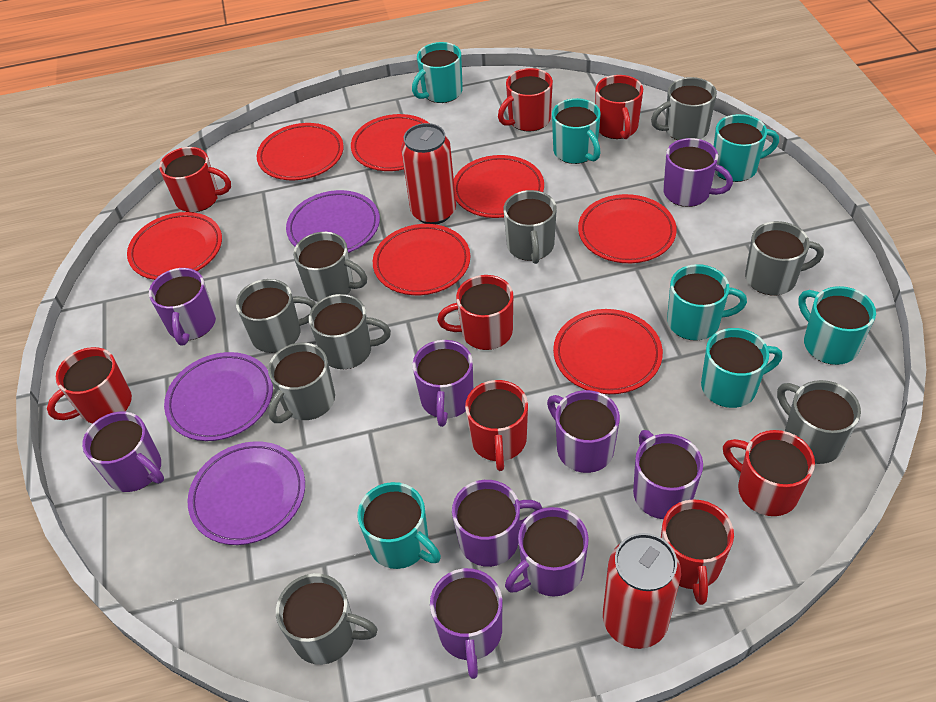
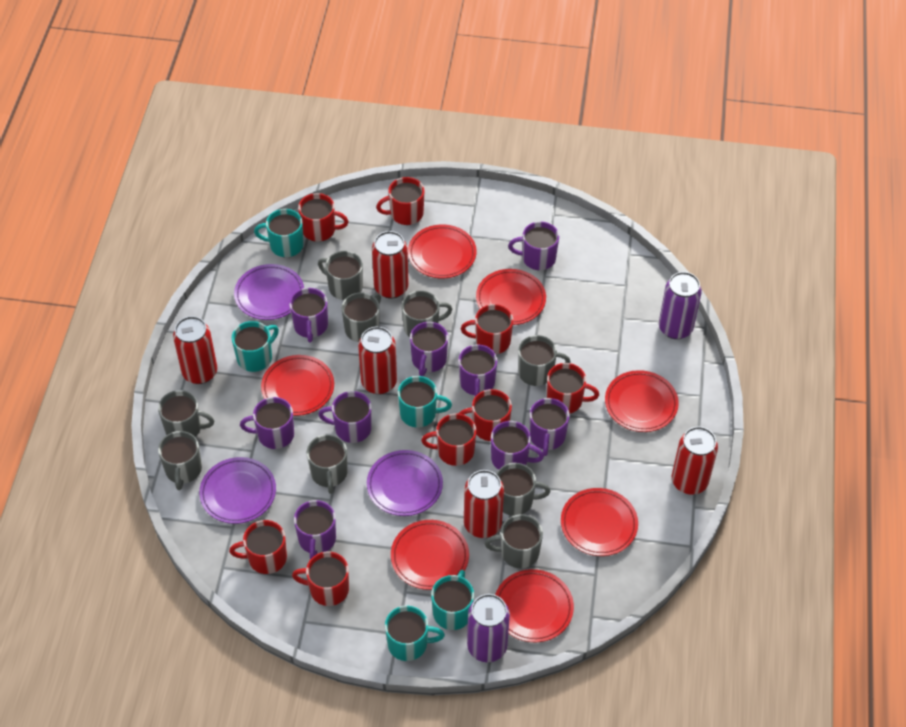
purple can: none = 0 -> [467,594,510,662] [659,272,702,339] = 2
red can: [401,123,456,224] [603,533,681,649] = 2 -> [173,316,217,384] [358,326,397,394] [372,231,409,299] [464,470,504,538] [671,427,718,494] = 5
turquoise mug: [357,482,441,569] [412,42,463,103] [552,98,601,164] [667,264,747,341] [701,328,782,408] [714,114,779,182] [798,286,876,365] = 7 -> [232,321,279,372] [254,209,304,257] [385,606,445,661] [398,376,452,428] [431,570,474,630] = 5

